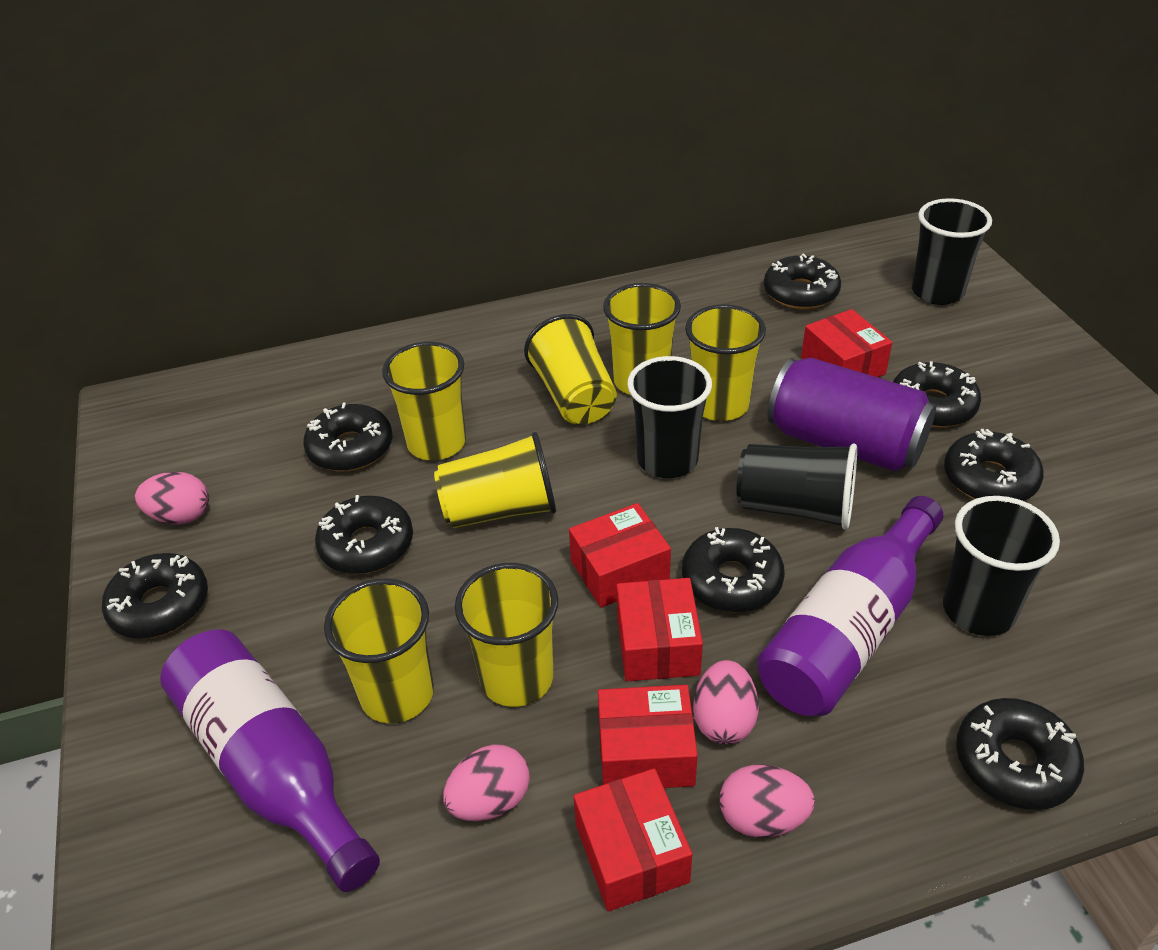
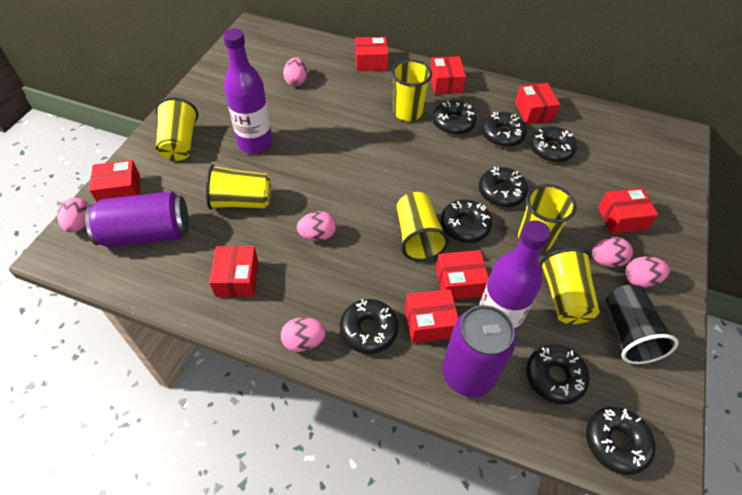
black cup: [627,356,712,478] [737,443,857,530] [912,198,992,305] [943,496,1060,636] = 4 -> [605,285,678,364] = 1
pink egg: [135,472,209,525] [443,744,530,821] [693,660,759,744] [719,765,815,838] = 4 -> [57,198,89,233] [281,317,326,352] [283,58,307,86] [297,211,336,241] [592,237,633,267] [626,256,670,287] = 6
purple can: [768,358,936,472] = 1 -> [85,192,189,248] [442,305,516,397] = 2
red box: [569,503,671,607] [574,768,692,911] [598,685,698,788] [617,578,703,681] [801,309,892,377] = 5 -> [90,160,140,202] [209,246,258,297] [355,37,389,71] [405,289,458,343] [430,56,466,94] [436,250,489,299] [515,83,560,124] [598,188,658,234] = 8
yellow cup: [324,578,434,723] [382,342,466,460] [434,432,556,528] [455,563,558,707] [524,314,617,425] [603,283,681,395] [685,304,766,421] = 7 -> [156,97,198,161] [206,164,271,209] [391,60,432,121] [397,192,449,261] [518,184,576,252] [540,248,600,324] = 6

